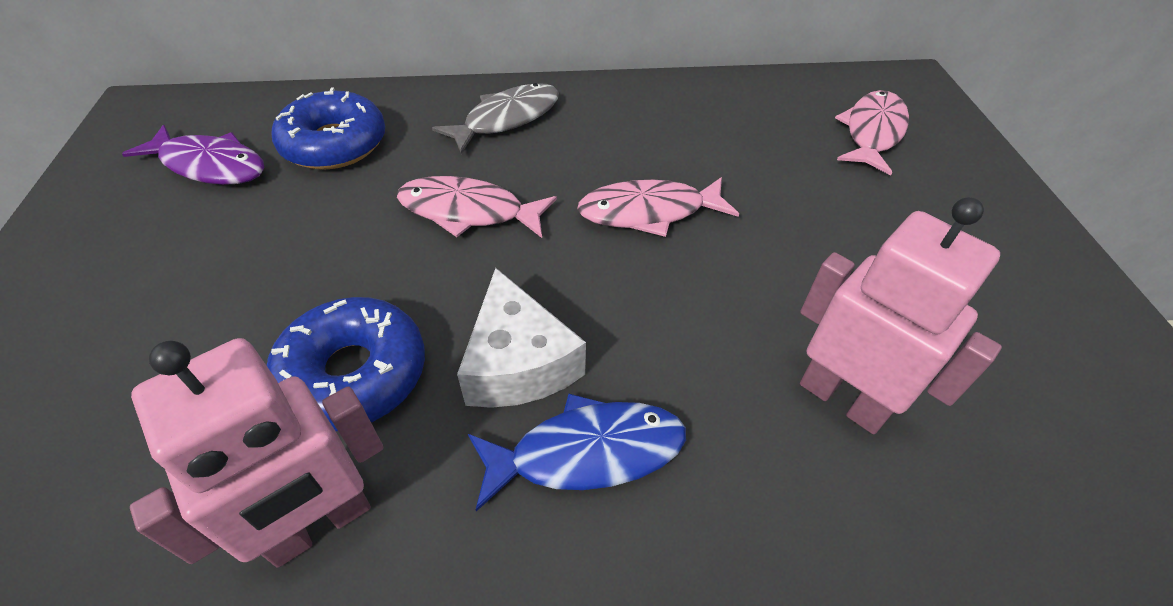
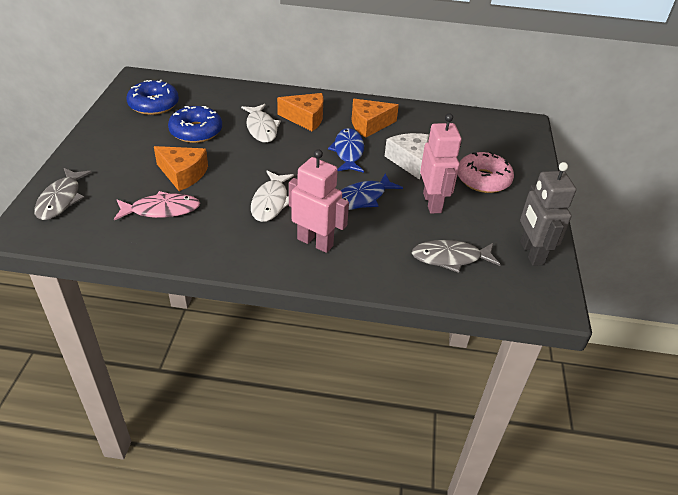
blue fish: [468,394,686,511] = 1 -> [328,128,364,173] [340,174,403,210] = 2
grey fish: [432,83,559,154] = 1 -> [34,168,92,220] [412,240,501,273] = 2
grey robot: none = 0 -> [520,162,576,266] = 1
orange cheese: none = 0 -> [154,146,208,191] [277,93,323,131] [351,99,399,138] = 3
pink donut: none = 0 -> [458,152,514,193] = 1
pink fish: [397,176,557,238] [577,177,739,237] [835,90,909,175] = 3 -> [114,191,200,221] = 1
purple fish: [122,125,264,185] = 1 -> none = 0
white fish: none = 0 -> [241,104,281,143] [251,171,294,222] = 2

